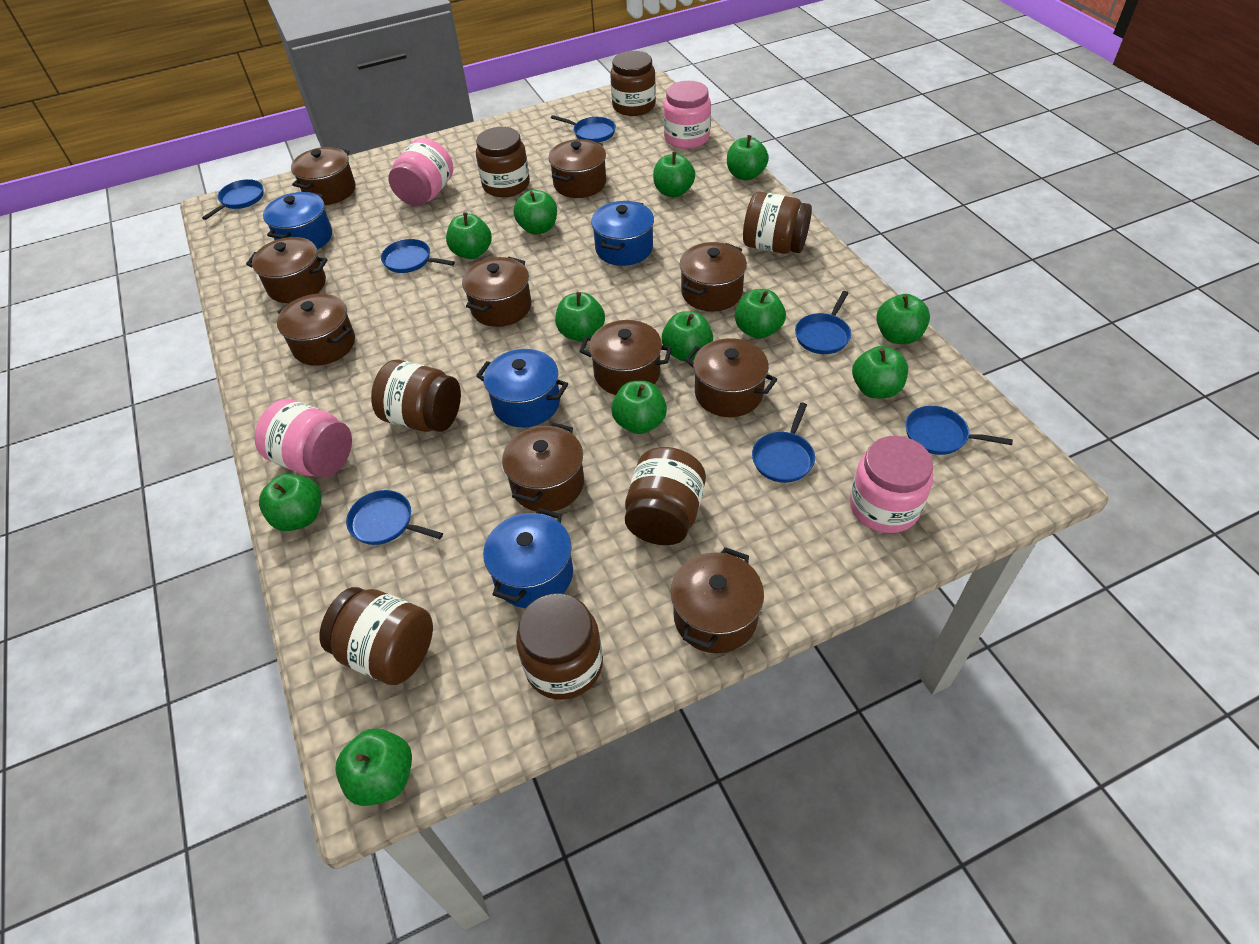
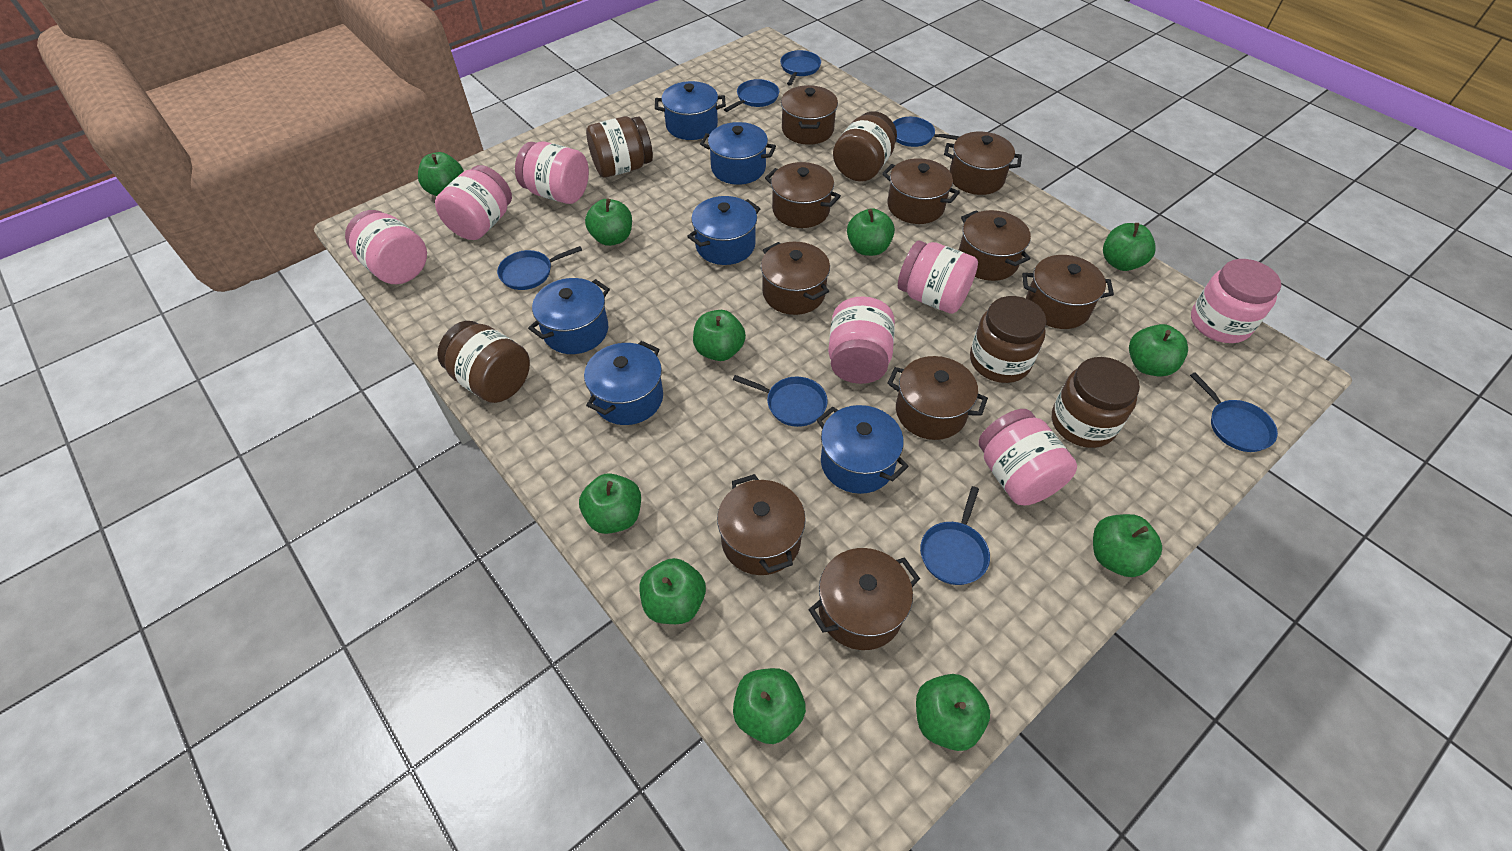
blue pot: [263,192,332,249] [476,349,568,427] [483,508,573,608] [591,201,654,266] = 4 -> [528,278,610,354] [584,341,663,425] [655,81,726,140] [687,196,761,265] [700,122,776,185] [817,405,909,494] = 6
brown jar: [319,587,433,685] [371,359,461,432] [476,127,530,197] [516,593,603,700] [610,51,656,116] [625,447,706,545] [743,192,812,254] = 7 -> [437,321,530,403] [586,116,653,178] [833,111,897,182] [970,296,1046,383] [1052,357,1140,448] = 5
green apple: [259,474,322,531] [335,729,412,806] [446,212,492,259] [513,190,557,235] [555,292,605,342] [611,381,667,434] [653,152,695,197] [662,311,713,362] [727,135,769,180] [735,289,786,339] [852,346,908,398] [876,294,930,344] = 12 -> [418,152,464,196] [579,473,641,534] [585,198,632,246] [640,558,706,624] [693,310,746,361] [733,668,806,744] [847,208,895,256] [916,674,990,751] [1093,514,1162,577] [1103,223,1156,271] [1129,324,1188,376] = 11
pink jar: [255,399,352,478] [389,138,453,206] [663,81,711,149] [850,436,933,533] = 4 -> [345,210,427,284] [435,165,512,240] [515,141,589,204] [828,296,895,384] [898,240,978,314] [978,409,1077,506] [1191,259,1281,343] = 7

